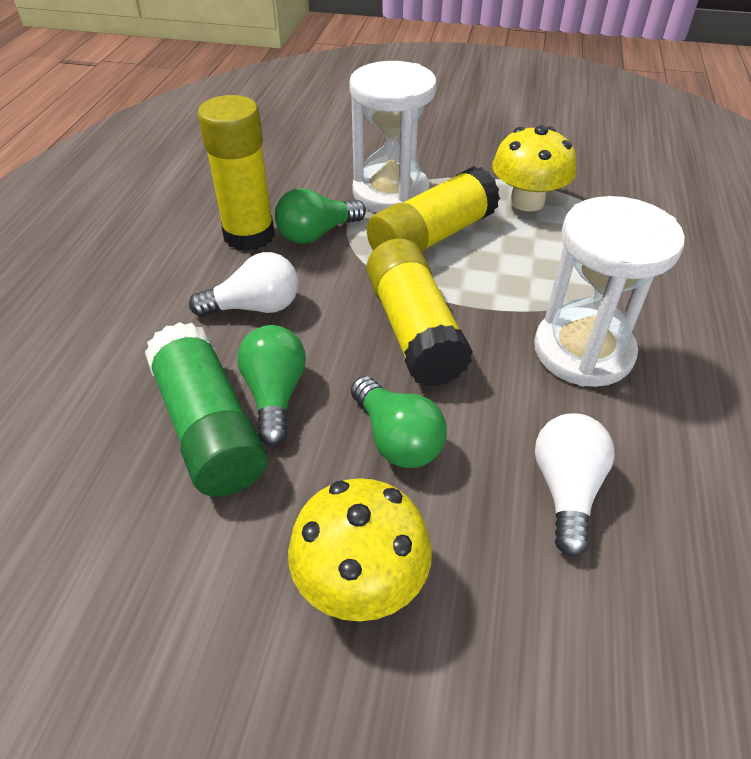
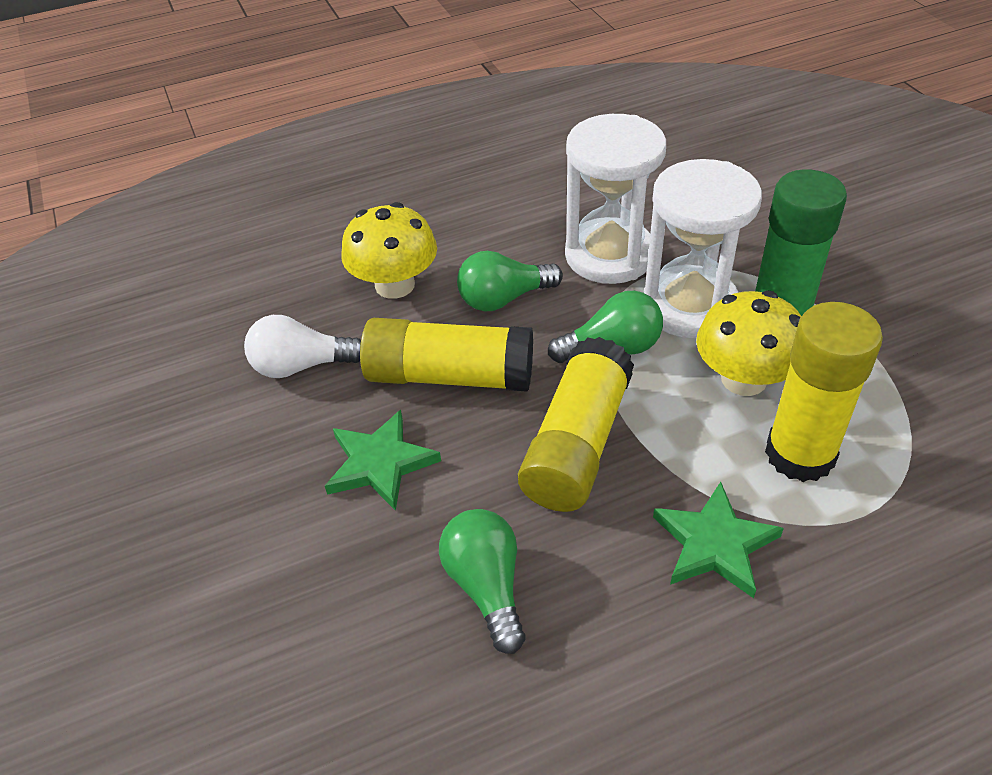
green star: none = 0 -> [325,410,441,511] [653,482,784,598] = 2
white light bulb: [189,252,298,317] [535,413,615,557] = 2 -> [244,315,361,378] = 1

